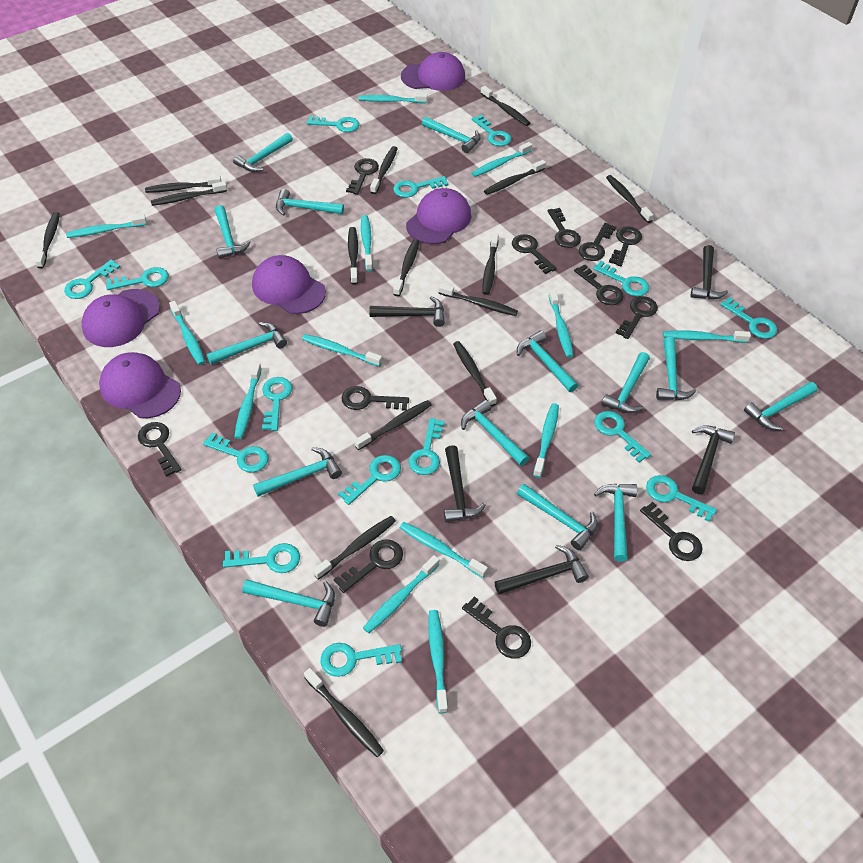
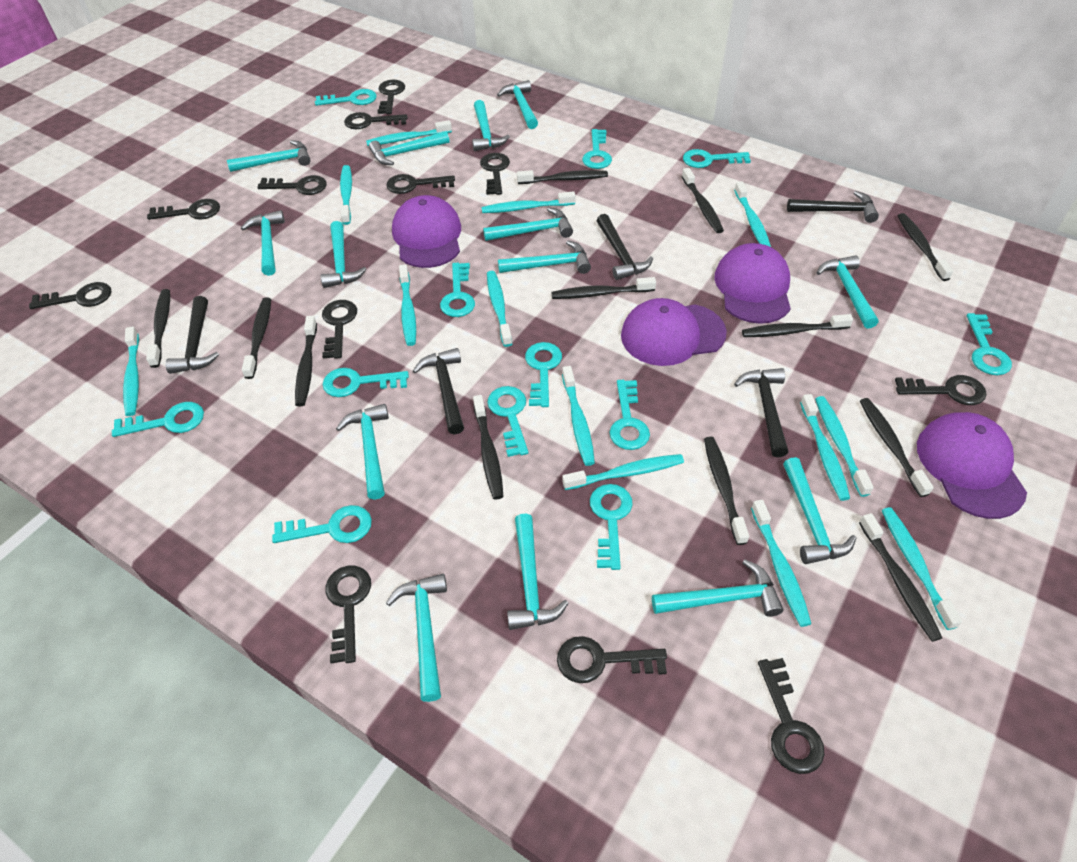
black toothbrush: [35,212,60,269] [145,175,222,193] [151,181,227,206] [304,668,384,757] [313,516,396,580] [348,227,358,285] [354,400,432,450] [370,146,398,194] [393,239,420,296] [438,283,518,316] [453,341,497,406] [481,86,530,126] [483,233,499,295] [484,160,546,195] [606,175,654,223] = 15 -> [146,289,170,368] [242,297,271,379] [295,316,317,406] [473,395,503,500] [517,170,608,184] [551,277,656,299] [682,168,724,233] [704,437,749,545] [742,314,853,337] [859,513,942,642] [860,398,934,497] [898,213,954,281] = 12
purple cap: [81,289,160,347] [99,352,181,418] [252,255,326,314] [401,52,465,91] [406,188,471,244] = 5 -> [392,195,461,268] [621,298,727,366] [714,243,791,324] [917,412,1027,519] = 4
turquoise key: [64,260,120,299] [106,267,169,290] [203,433,269,473] [223,543,300,573] [262,377,292,431] [307,116,360,132] [321,643,402,677] [338,455,401,505] [393,176,449,198] [409,418,445,475] [472,115,511,146] [593,261,649,296] [594,411,651,463] [646,475,717,522] [720,298,777,339] = 15 -> [112,402,204,437] [272,505,372,543] [315,89,377,106] [322,368,409,397] [440,263,475,317] [487,386,528,457] [525,342,562,407] [582,129,612,169] [590,484,633,570] [610,380,650,450] [683,149,751,168] [966,313,1012,375] = 12

